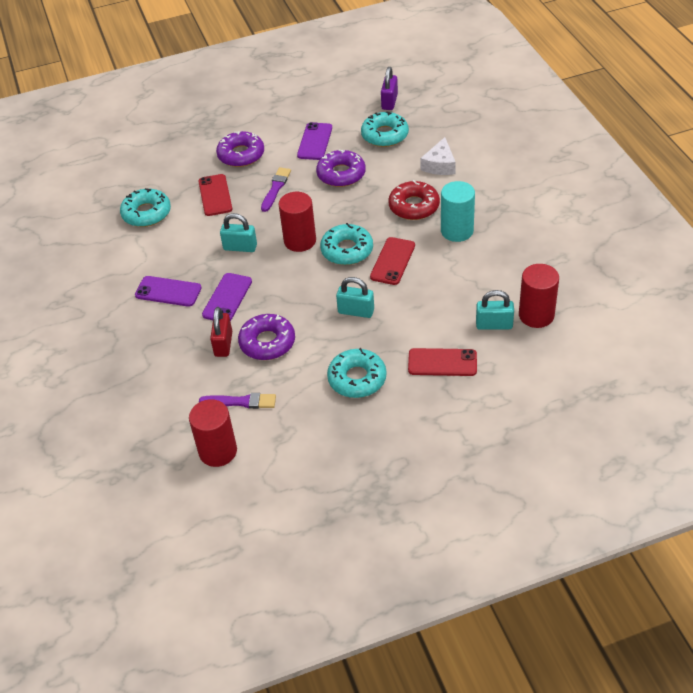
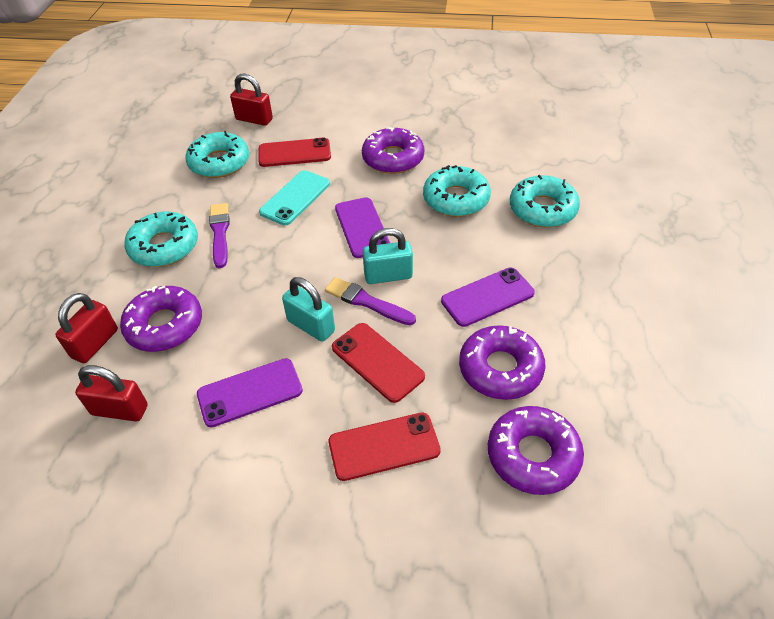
purple donut: [216,131,264,167] [238,314,295,360] [316,150,366,187] = 3 -> [120,286,202,352] [362,127,424,174] [459,325,545,400] [488,406,584,495] = 4
purple padlock: [381,67,398,110] = 1 -> none = 0
red cylinder: [189,399,237,467] [278,192,316,252] [519,264,559,328] = 3 -> none = 0
red donut: [388,180,440,220] = 1 -> none = 0
red padlock: [210,307,232,357] = 1 -> [55,293,118,363] [75,365,148,422] [230,74,273,126] = 3
turquoise cylinder: [441,181,475,242] = 1 -> none = 0
turquoise padlock: [220,213,257,252] [336,277,374,318] [476,290,514,330] = 3 -> [282,277,335,342] [362,228,413,284] = 2
turquoise phone: none = 0 -> [259,170,330,225] = 1
white cheese: [421,137,456,175] = 1 -> none = 0

